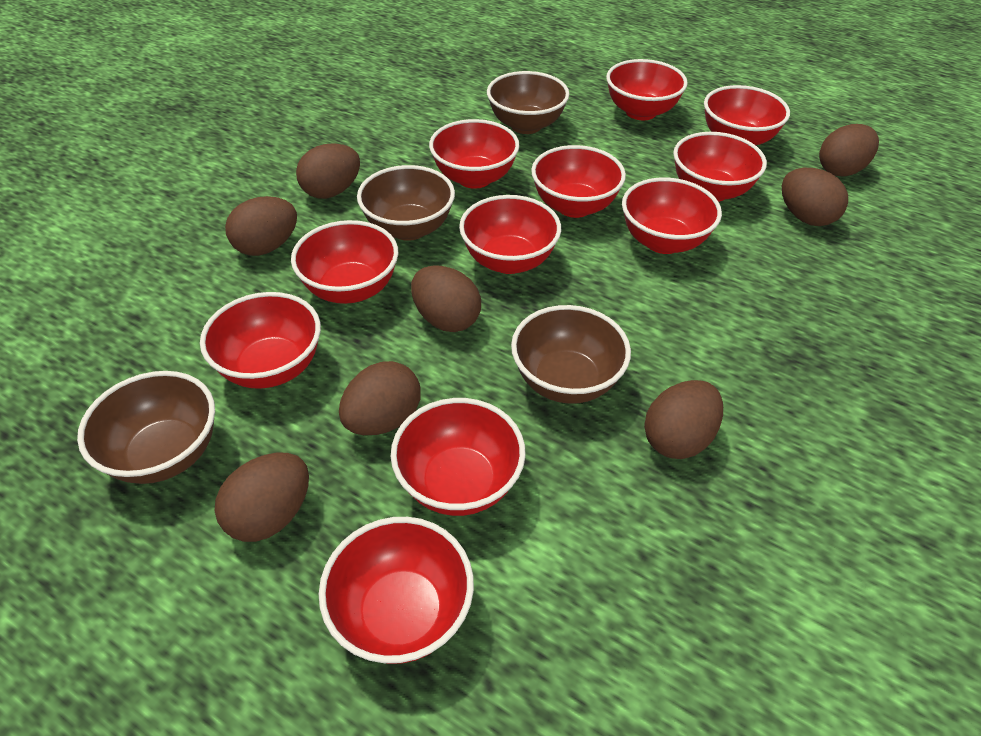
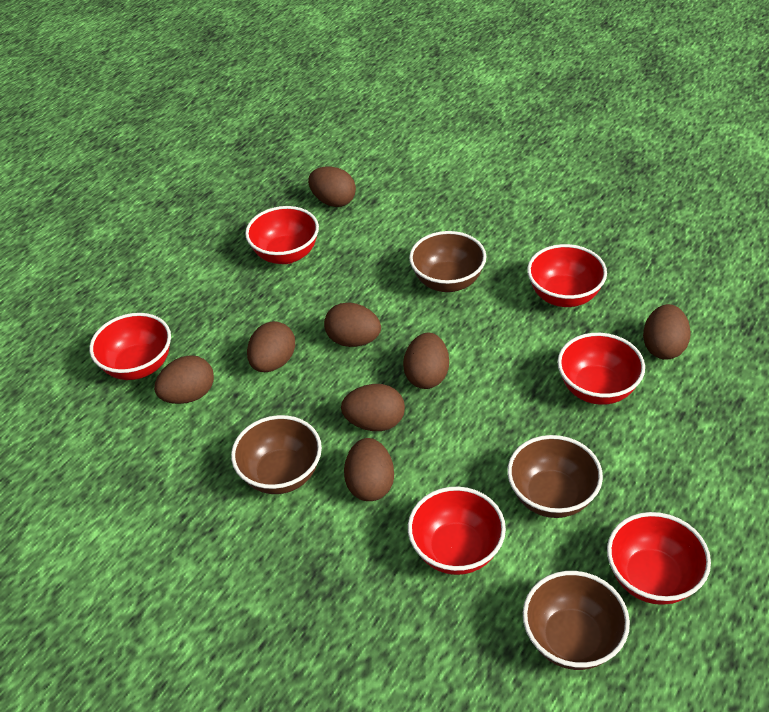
red bowl: [200,292,321,389] [291,220,399,304] [319,517,474,664] [391,398,526,516] [429,119,519,189] [459,195,561,274] [531,145,626,218] [606,59,688,120] [622,177,722,254] [673,132,767,202] [704,85,790,145] = 11 -> [89,313,171,380] [245,206,319,264] [408,487,506,575] [527,244,607,307] [557,333,645,405] [607,512,711,605] = 6

